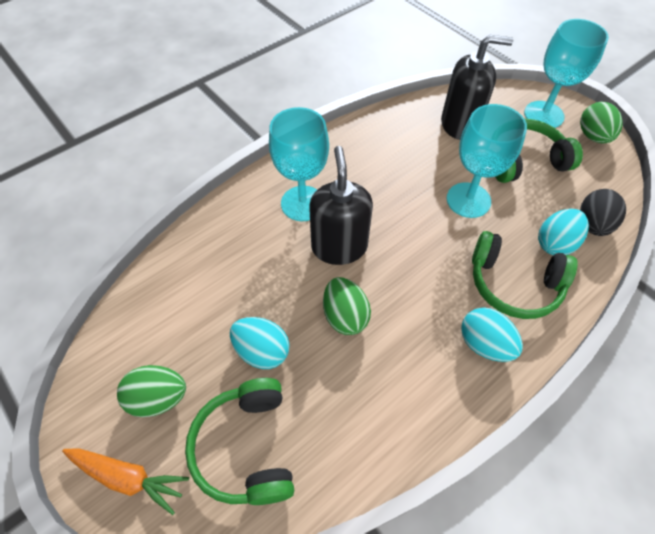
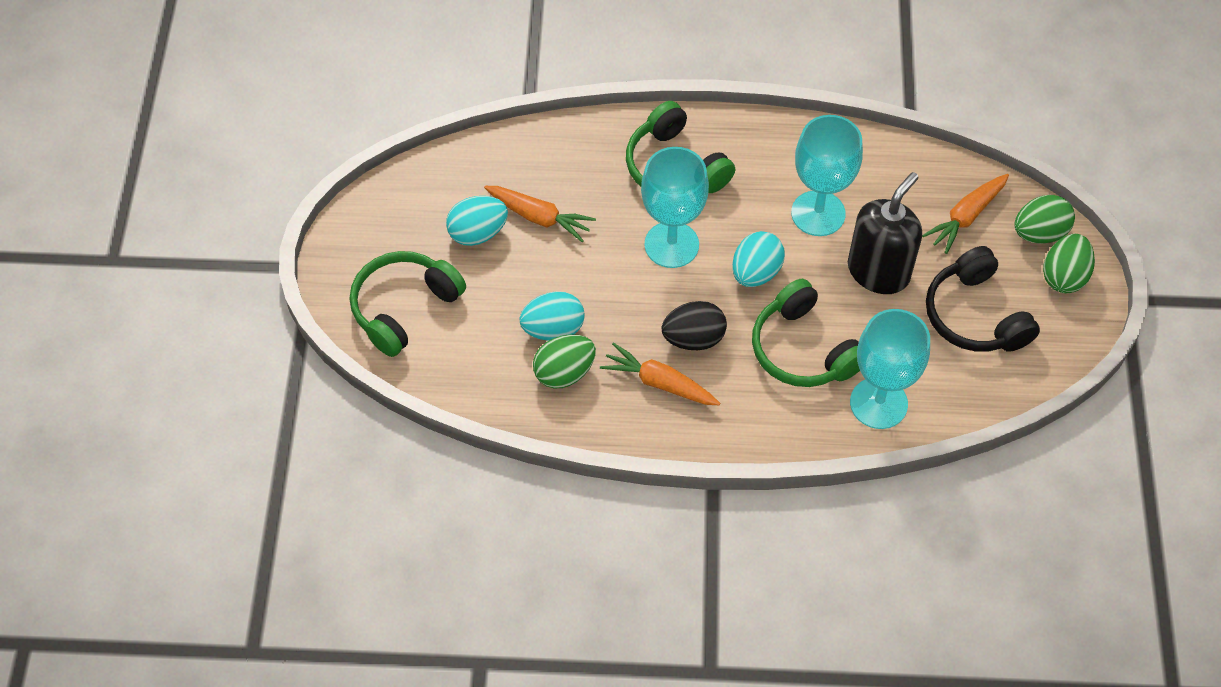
black headphones: none = 0 -> [926,246,1040,352] = 1
black soap dispenser: [309,146,373,265] [441,35,513,140] = 2 -> [848,172,922,294] = 1
orange carrot: [62,448,189,515] = 1 -> [484,186,596,243] [600,342,720,405] [922,174,1009,254] = 3

